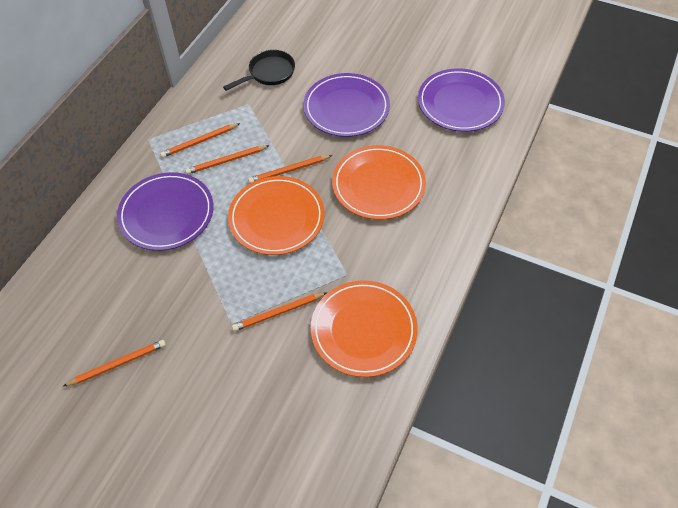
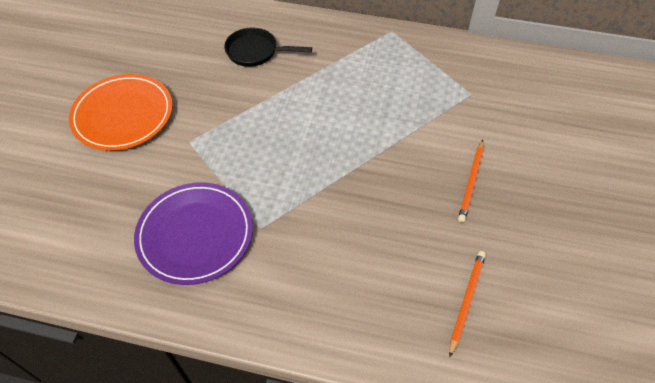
orange pencil: [63,340,166,386] [160,123,240,158] [185,145,270,174] [232,292,327,331] [248,155,332,183] = 5 -> [449,251,486,358] [458,140,484,222] = 2
orange plate: [228,176,325,255] [311,280,418,377] [332,145,426,220] = 3 -> [69,74,173,151] = 1
purple plate: [117,172,213,251] [303,73,390,137] [418,68,505,132] = 3 -> [134,182,253,285] = 1

